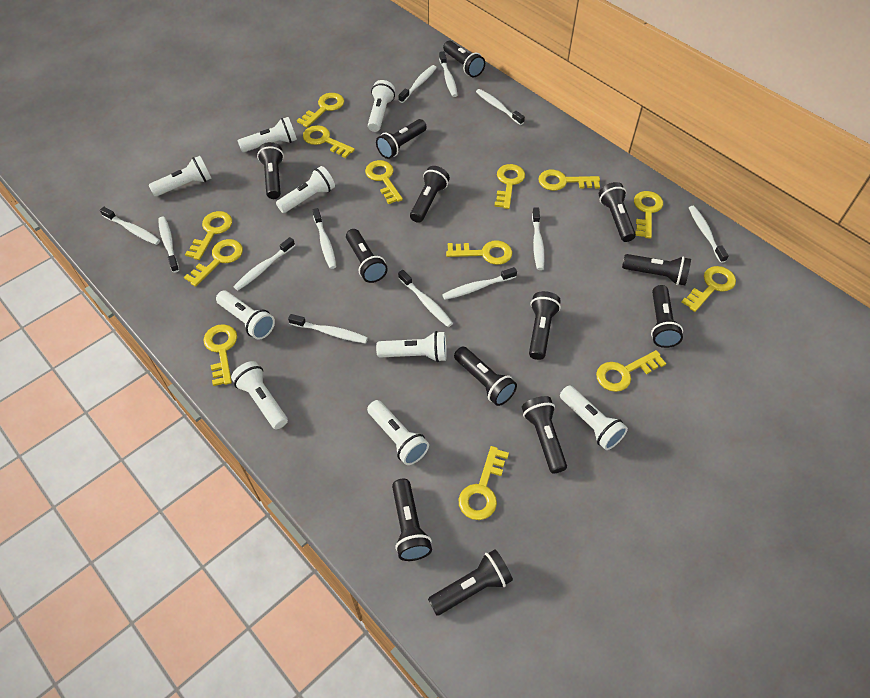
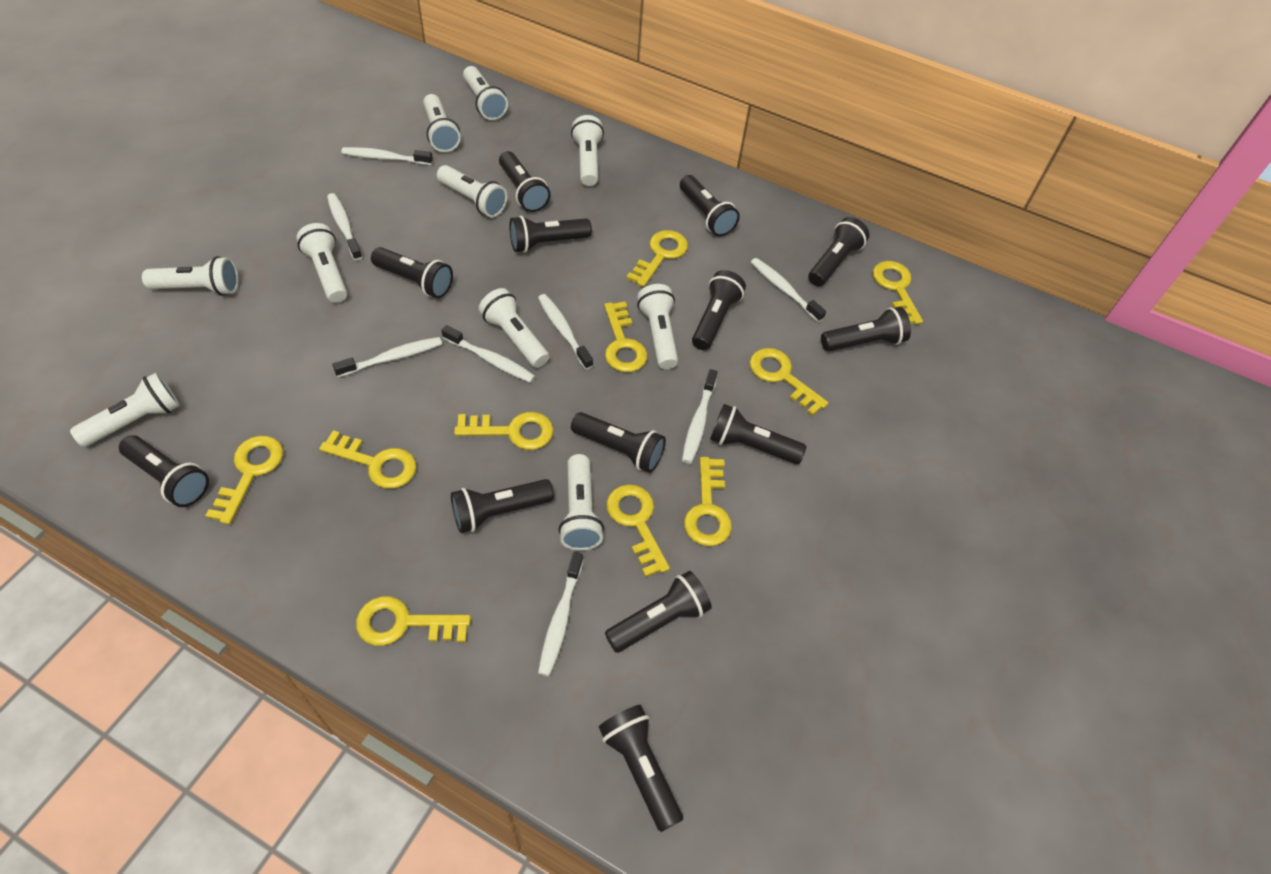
white flashlight: [149,156,211,197] [216,291,275,340] [231,361,288,429] [238,117,297,152] [276,166,335,213] [367,400,429,465] [368,80,395,132] [376,331,447,362] [560,385,628,450] = 9 -> [70,373,180,447] [142,256,239,296] [296,223,347,303] [423,94,461,152] [437,165,507,217] [463,66,508,120] [479,288,549,368] [558,454,604,551] [571,115,604,186] [637,284,678,369] = 10
white toothbrush: [100,207,160,245] [158,217,179,273] [233,237,295,291] [288,314,368,343] [313,208,336,269] [398,270,453,327] [399,65,437,103] [439,51,458,97] [442,267,517,300] [476,89,525,125] [532,207,545,270] [689,206,729,263] = 12 -> [327,193,362,261] [332,337,442,377] [341,147,433,165] [441,325,535,383] [538,294,593,370] [538,552,583,677] [682,369,718,464] [751,258,826,322] = 8
yellow key: [184,239,243,287] [185,211,232,260] [203,324,237,386] [297,93,344,128] [303,125,355,158] [365,160,403,204] [446,241,512,265] [459,446,509,520] [494,164,525,209] [538,170,600,191] [596,350,666,392] [634,191,663,239] [682,266,736,312] = 13 -> [205,436,283,525] [319,430,416,489] [356,596,471,646] [454,412,554,450] [604,302,648,372] [606,484,670,577] [626,230,688,287] [684,457,732,546] [750,348,829,416] [873,261,923,324] = 10

